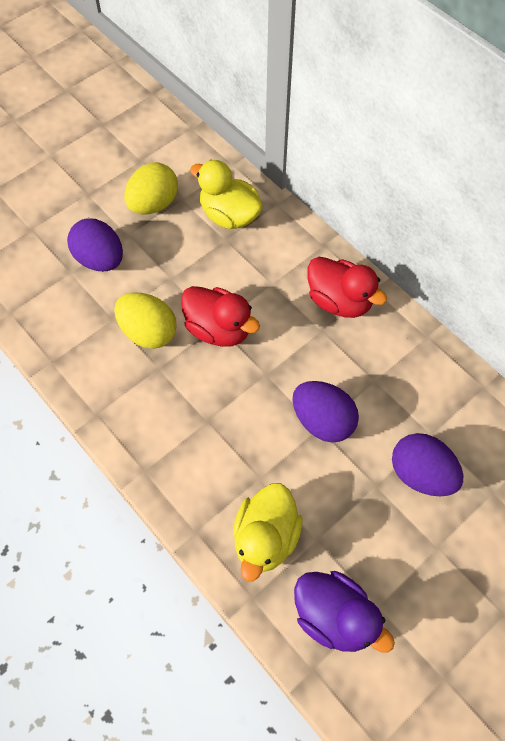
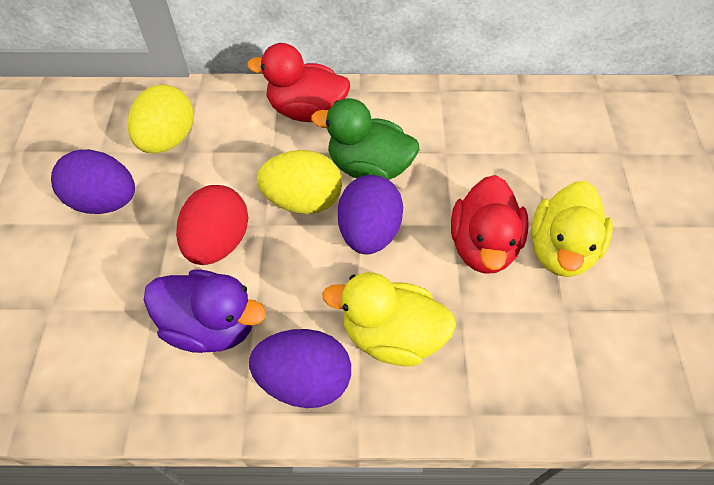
green duck: none = 0 -> [311,98,419,180] = 1
red egg: none = 0 -> [176,185,248,265] = 1

